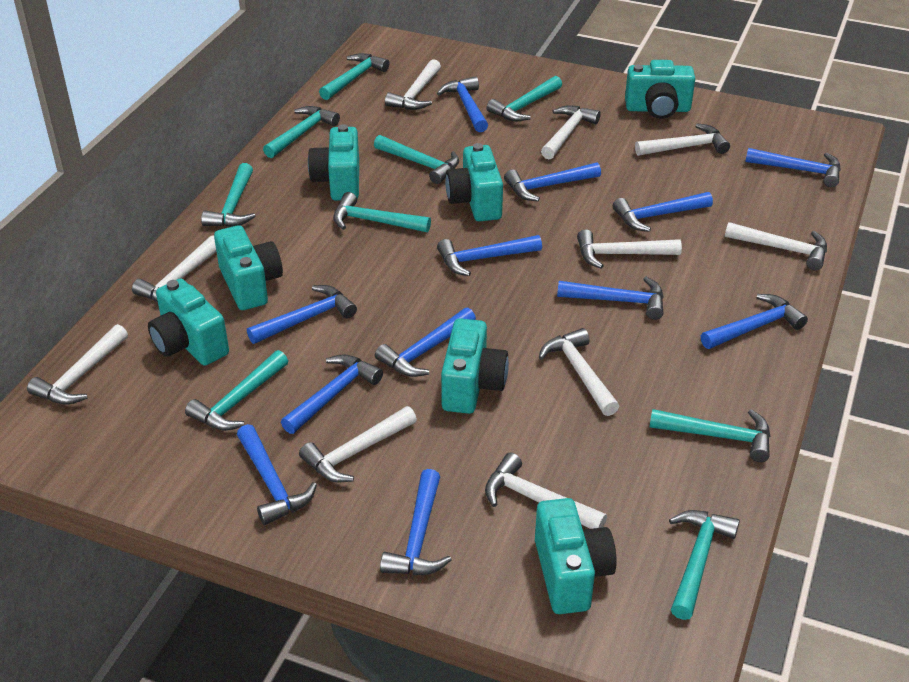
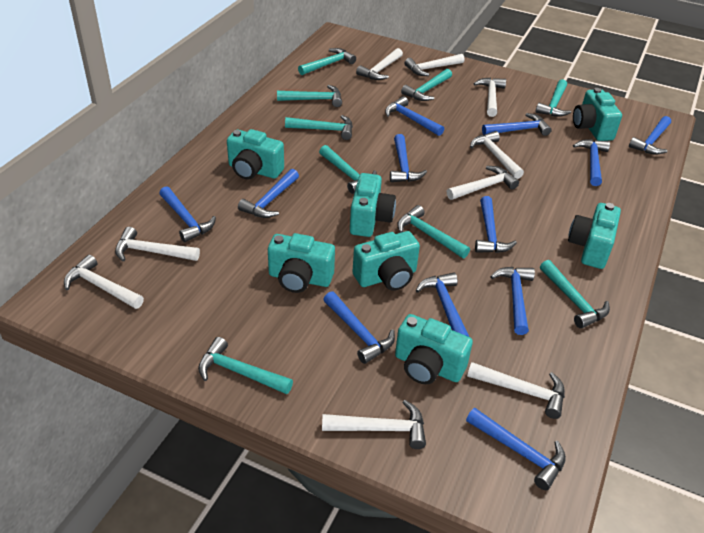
white hammer: [27,324,128,405] [132,235,216,302] [299,406,417,483] [385,59,441,110] [485,453,607,529] [538,328,619,416] [541,105,601,160] [577,229,682,269] [635,123,730,156] [725,222,827,270] = 10 -> [64,255,144,309] [115,227,200,261] [322,400,426,449] [356,48,403,80] [404,54,465,76] [447,166,519,200] [467,362,565,419] [470,131,524,179] [473,78,506,117] = 9

